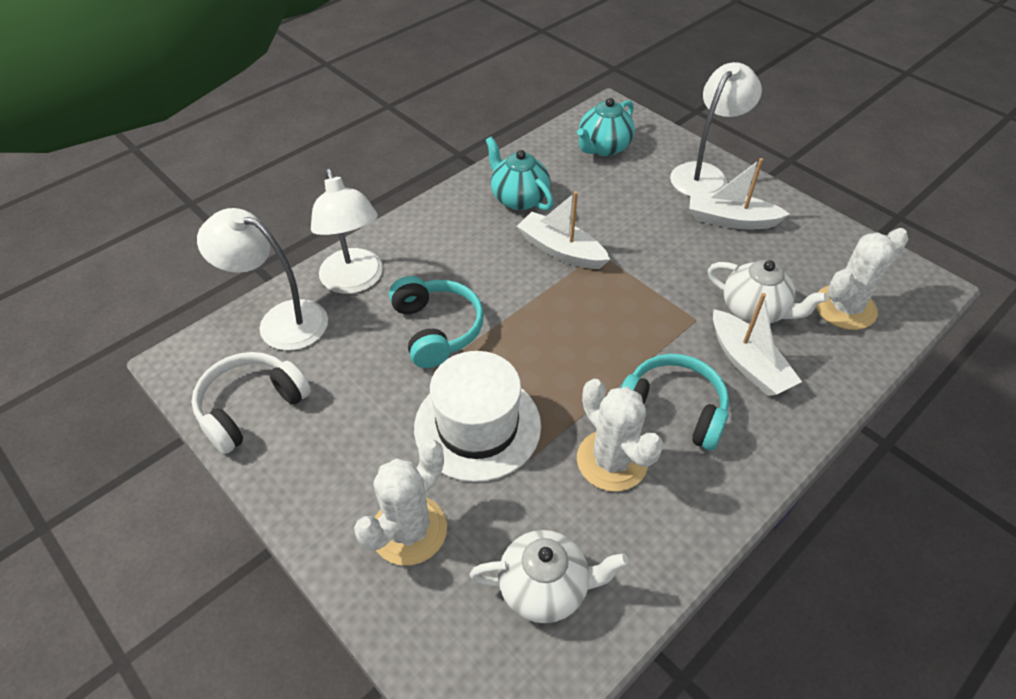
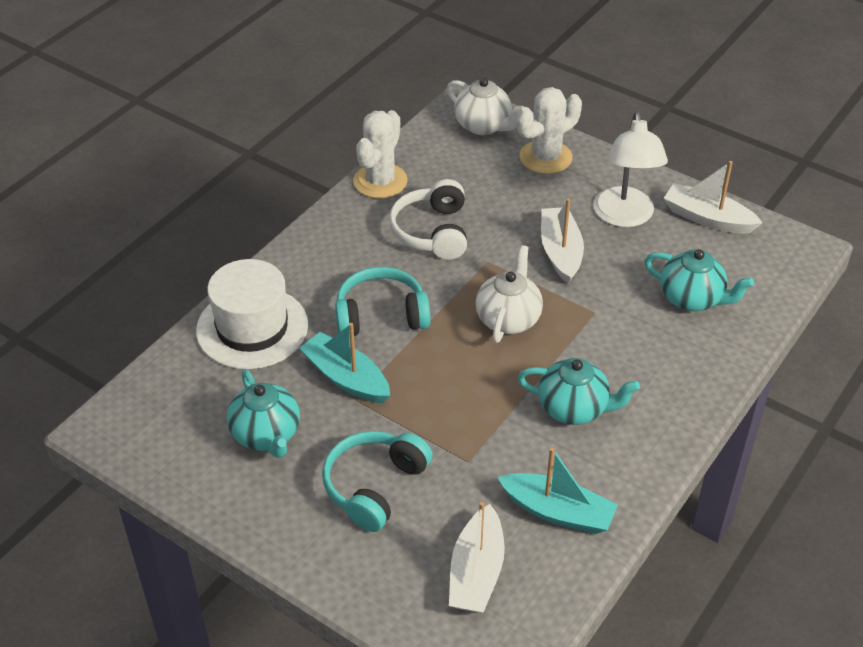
turquoise boat: none = 0 -> [299,323,390,403] [497,448,618,534] = 2
turquoise teapot: [486,136,554,211] [577,98,635,156] = 2 -> [227,369,300,458] [518,358,640,425] [645,249,754,311] = 3
white cactus: [354,440,447,565] [577,379,664,492] [816,228,909,330] = 3 -> [353,110,407,198] [517,87,582,174] = 2
white lamp: [197,208,328,351] [311,169,383,294] [670,62,762,197] = 3 -> [594,111,668,227] = 1

